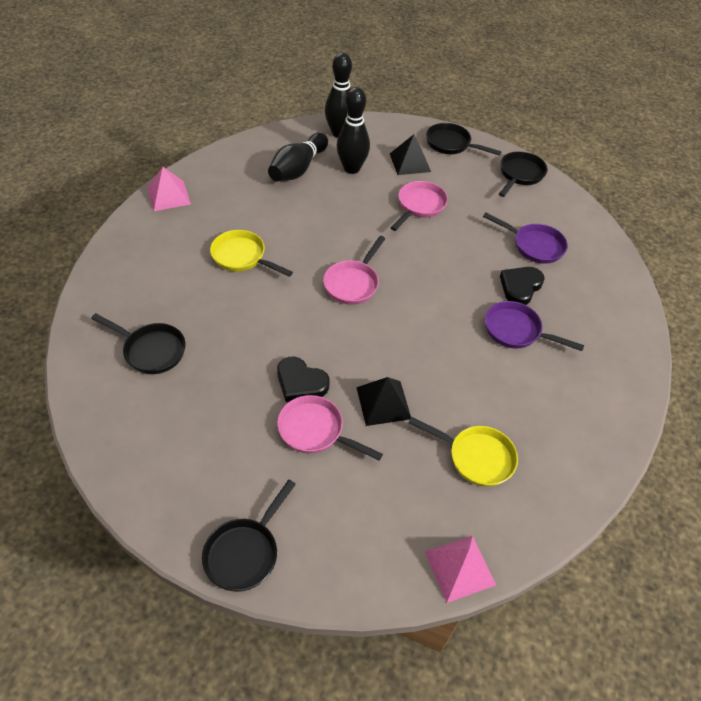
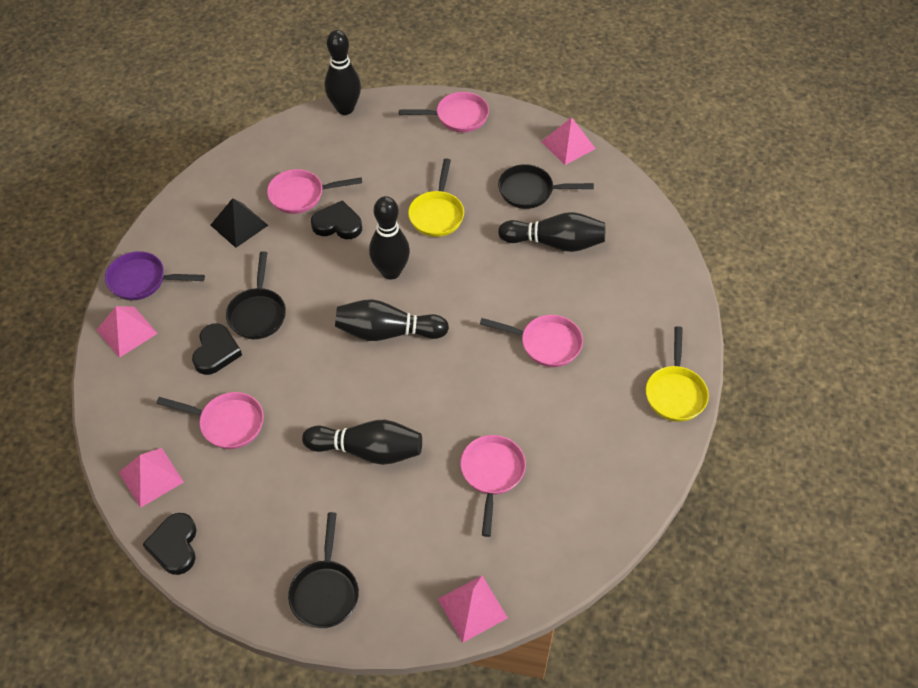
black bowling pin: [268,133,328,181] [325,52,352,138] [337,87,370,174] = 3 -> [302,420,422,465] [325,30,361,115] [335,299,449,341] [369,196,410,280] [498,212,605,252] = 5
black heart: [277,357,329,402] [500,267,545,305] = 2 -> [142,513,197,575] [192,323,242,375] [311,200,362,239] = 3
black pan: [91,313,185,374] [202,480,296,592] [426,123,502,156] [499,151,548,197] = 4 -> [226,251,286,339] [288,512,359,628] [498,164,594,209] = 3
black pyramid: [356,377,411,426] [390,134,431,175] = 2 -> [211,198,268,248] = 1
pink pan: [277,395,383,461] [323,236,386,305] [391,181,448,231] = 3 -> [156,392,264,449] [267,169,362,214] [399,92,489,132] [460,435,526,537] [480,315,583,367] = 5
pink pyramid: [147,167,191,211] [425,536,496,603] = 2 -> [97,306,158,358] [119,448,184,508] [438,576,508,643] [541,117,596,165] = 4
purple pan: [483,213,568,264] [485,301,584,351] = 2 -> [105,251,205,300] = 1

